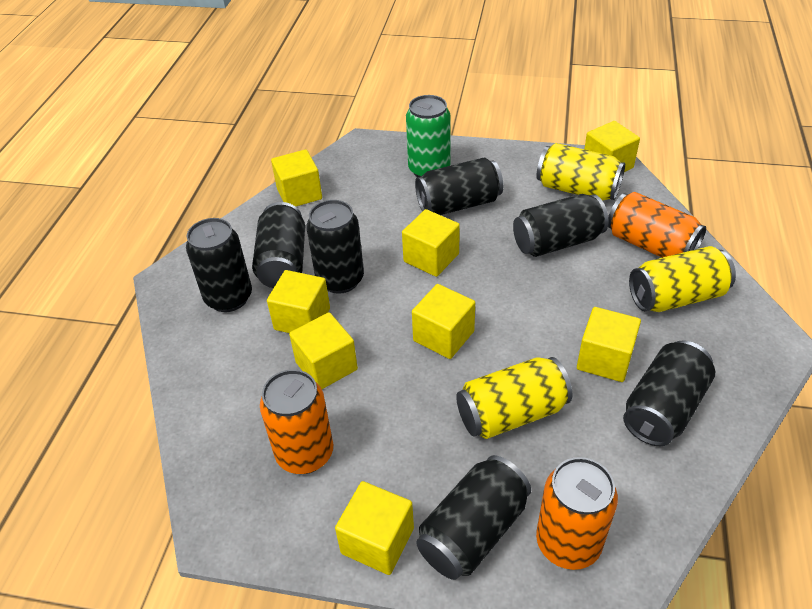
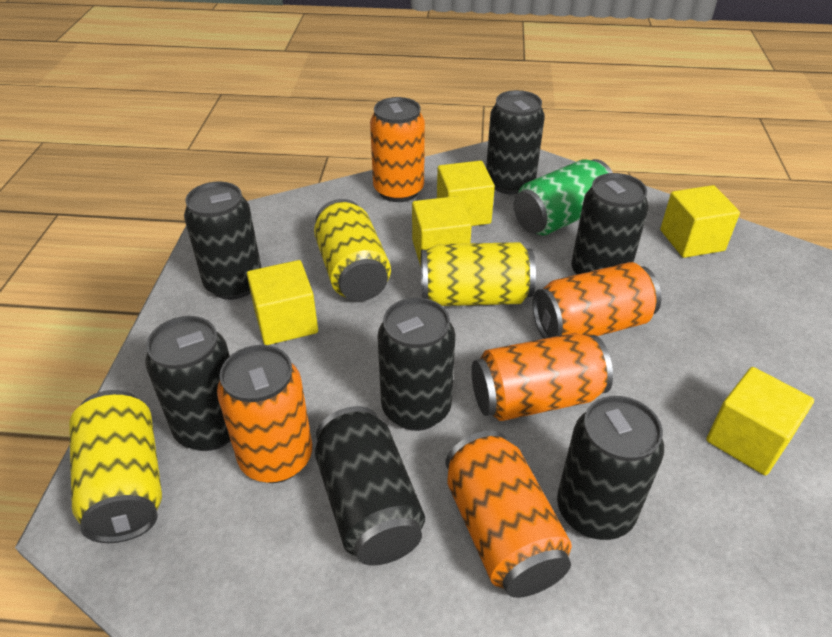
orange can: [260,369,333,474] [536,457,618,570] [608,192,706,258] = 3 -> [217,345,312,483] [370,97,425,202] [445,431,572,598] [471,333,613,421] [533,262,661,339] = 5
yellow cube: [267,270,330,333] [271,149,322,207] [289,312,358,389] [335,481,414,575] [402,209,460,277] [412,284,475,359] [577,307,641,382] [584,121,640,172] = 8 -> [247,260,318,345] [412,196,472,267] [437,161,495,226] [660,185,740,258] [706,367,814,475] = 5

